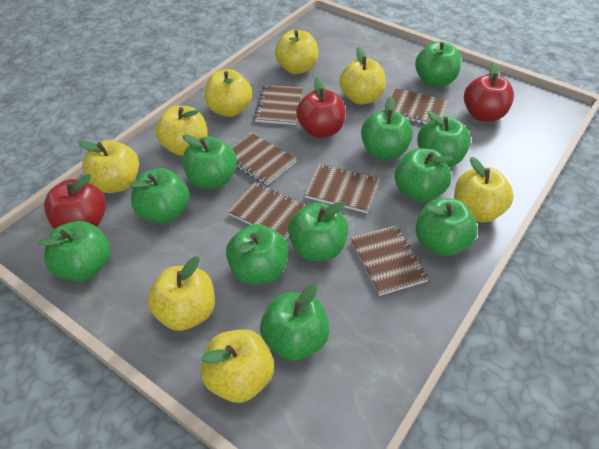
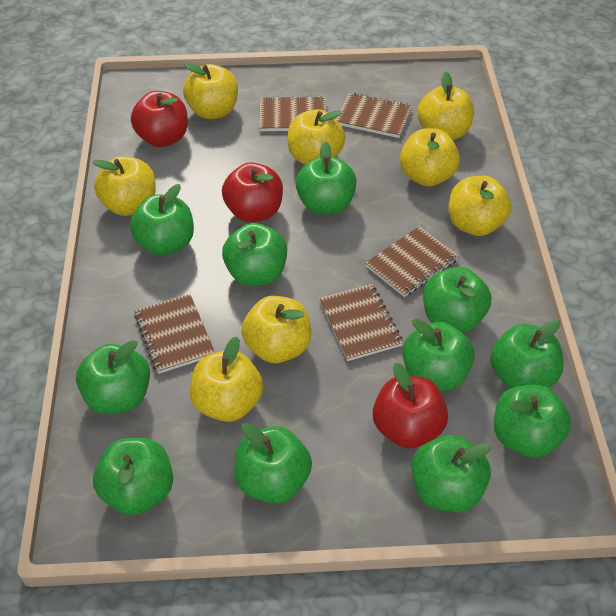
brown notebook: [228,182,308,240] [231,133,297,185] [254,85,303,125] [304,164,380,213] [350,225,429,296] [383,88,448,124] = 6 -> [134,294,215,374] [259,96,326,131] [319,284,403,361] [336,92,412,138] [365,227,459,297] = 5

